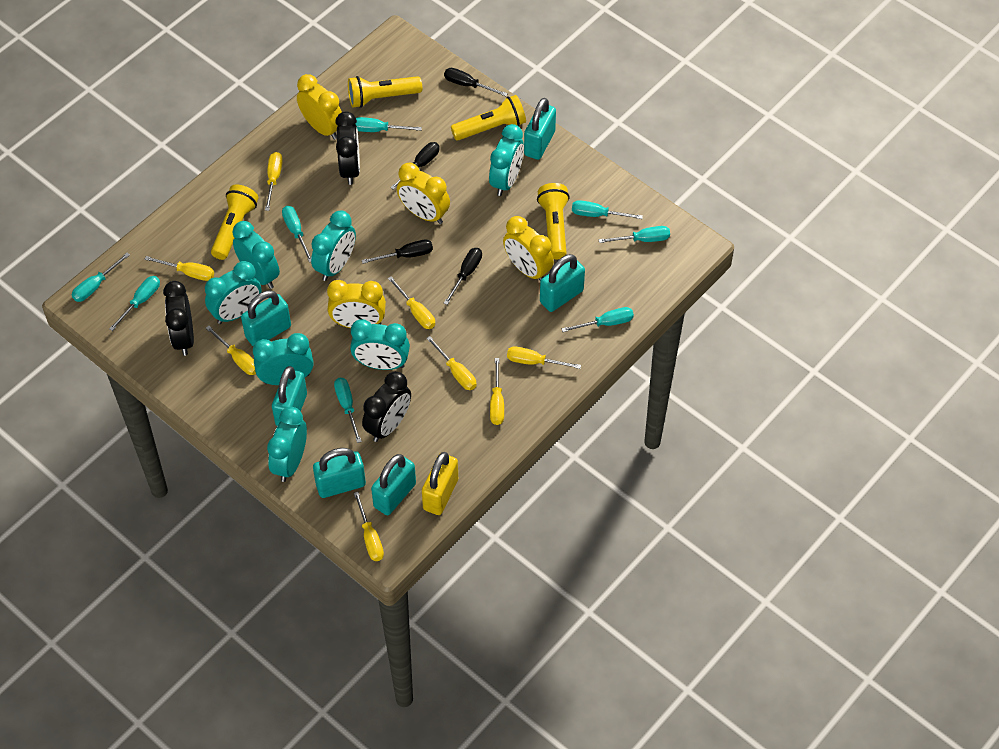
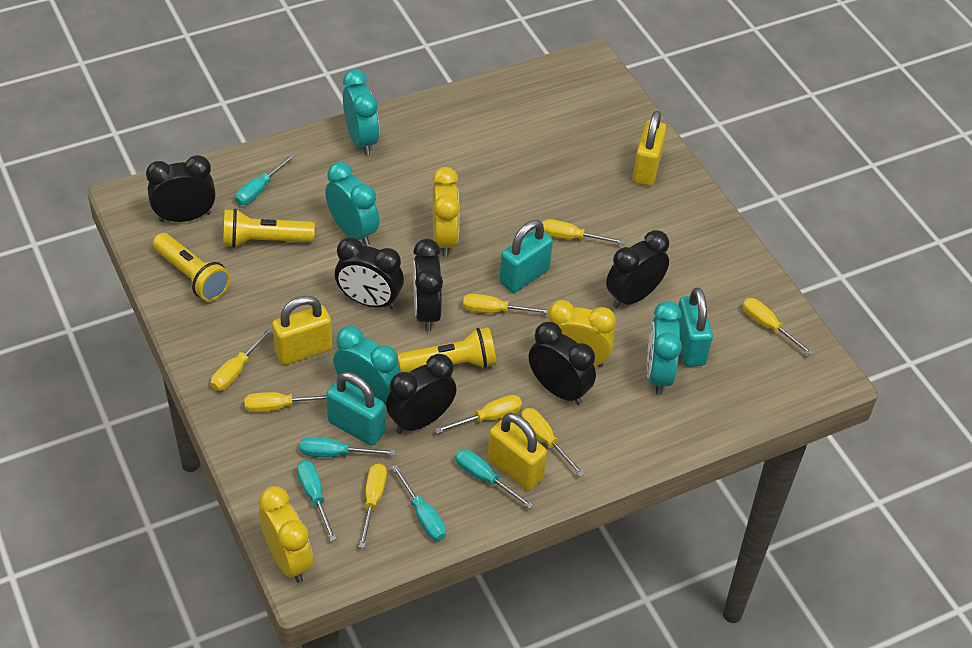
black clock: [163,281,194,356] [335,111,360,185] [362,372,411,442] = 3 -> [146,155,216,222] [335,237,404,309] [386,354,456,434] [413,239,443,331] [529,322,596,405] [606,230,669,309] = 6
black screwdriver: [362,240,433,264] [390,142,440,190] [444,68,508,96] [444,248,482,305] = 4 -> none = 0
turquoise clock: [205,261,261,324] [232,221,280,289] [253,333,314,385] [267,407,307,482] [311,211,356,281] [350,319,410,370] [489,124,524,196] = 7 -> [325,162,380,246] [333,326,401,405] [343,70,379,155] [647,301,682,395] = 4
turquoise padlock: [241,290,291,346] [272,366,307,426] [313,448,366,498] [371,454,416,515] [524,98,556,160] [540,254,585,312] = 6 -> [326,372,385,446] [500,220,553,293] [678,287,713,367] = 3
turquoise screwdriver: [72,253,130,302] [109,276,160,331] [282,206,311,263] [334,378,362,443] [356,117,422,132] [562,307,634,332] [572,200,643,219] [598,226,670,243] = 8 -> [235,154,295,205] [297,460,337,541] [300,437,395,457] [391,465,446,541] [455,449,533,509] = 5
yellow clock: [297,74,342,140] [327,280,386,328] [397,162,450,224] [503,216,554,281] = 4 -> [259,486,313,583] [432,167,460,257] [547,300,616,367] = 3
yellow flashlight: [211,184,259,260] [348,76,422,108] [451,95,526,141] [537,183,570,259] = 4 -> [153,233,231,301] [223,209,315,248] [398,327,496,373] = 3
yellow padlock: [422,452,458,515] = 1 -> [272,296,332,365] [488,413,547,490] [633,111,666,186] = 3

